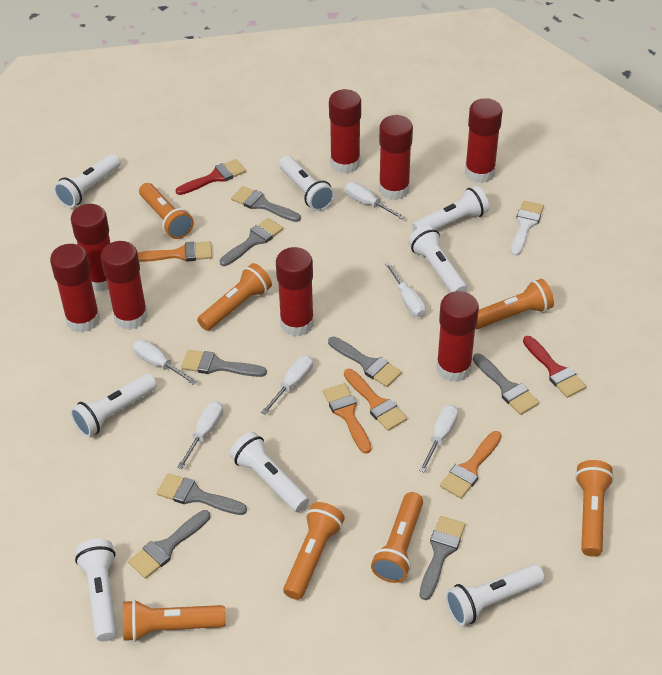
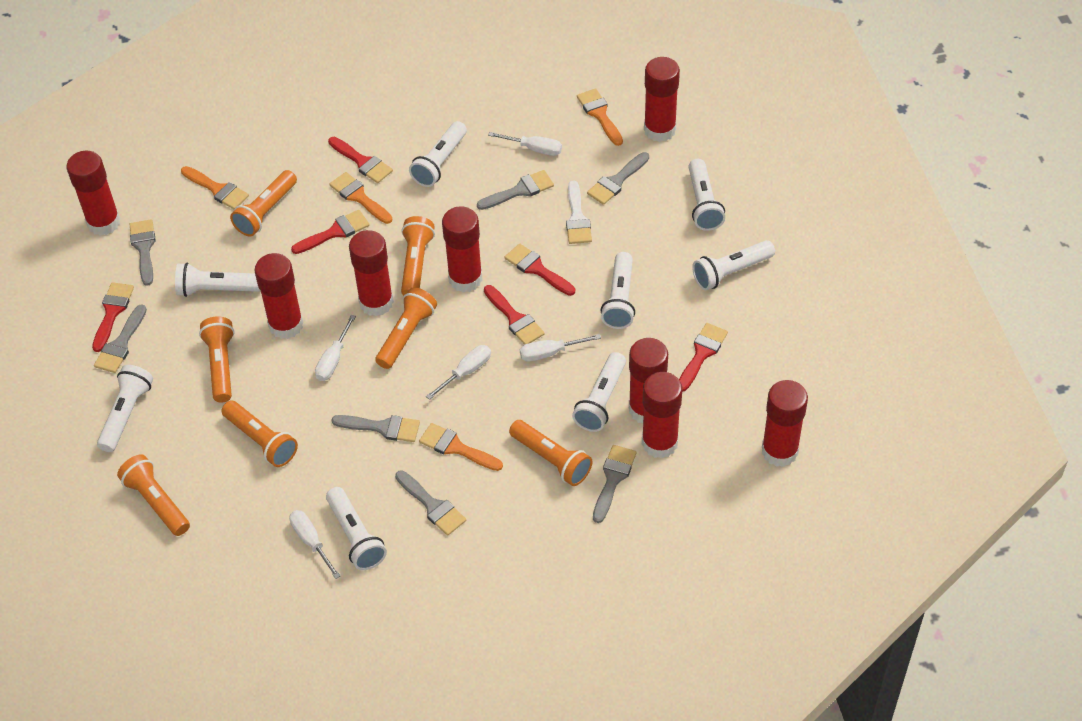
grey brush: [128,510,210,579] [157,473,247,515] [181,350,267,377] [220,218,283,266] [231,186,301,222] [328,337,402,387] [420,516,466,600] [473,353,539,415] = 8 -> [94,304,147,373] [130,219,156,286] [332,415,420,442] [395,470,466,536] [477,170,554,210] [587,152,649,205] [593,445,636,523] = 7
red brush: [175,159,246,195] [523,336,586,398] = 2 -> [92,282,134,352] [291,210,370,254] [328,137,393,183] [484,285,545,345] [505,243,575,296] [679,323,728,392] = 6
white screwdriver: [133,340,197,385] [177,401,223,469] [261,355,313,415] [345,182,405,219] [385,262,426,317] [419,405,458,472] = 6 -> [289,510,340,579] [315,315,356,381] [426,345,491,400] [488,132,562,156] [520,334,601,362] = 5

